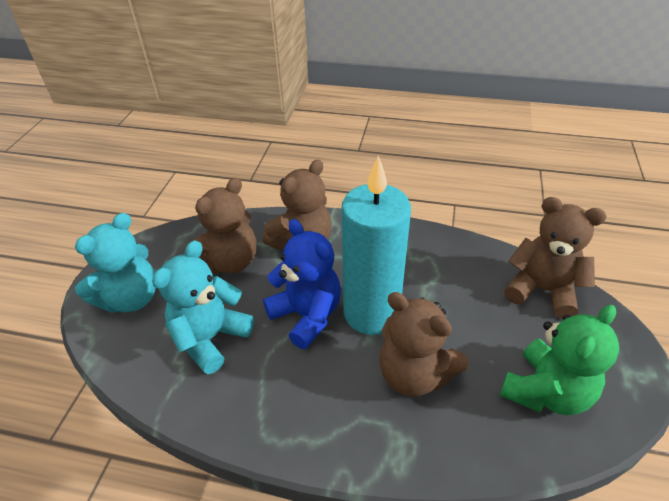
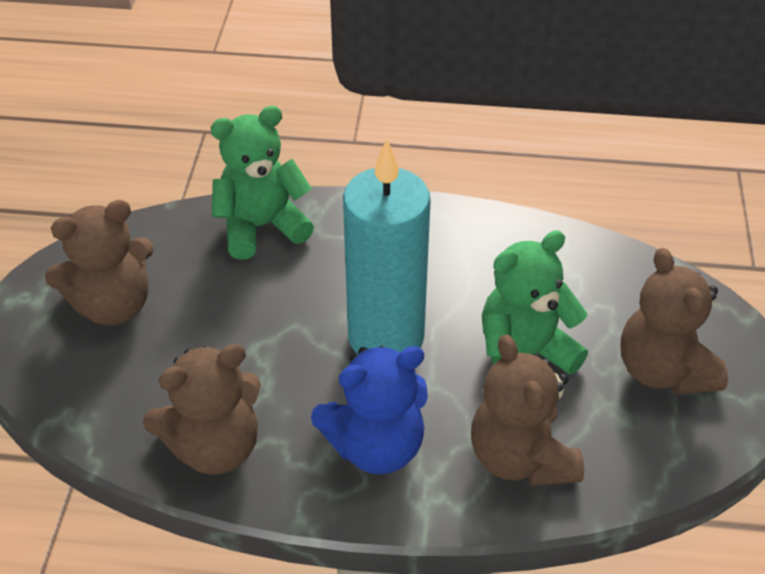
green teddy bear: [500,305,619,415] = 1 -> [210,106,314,260] [482,230,588,375] = 2
turquoise teddy bear: [75,213,156,313] [152,240,254,374] = 2 -> none = 0

